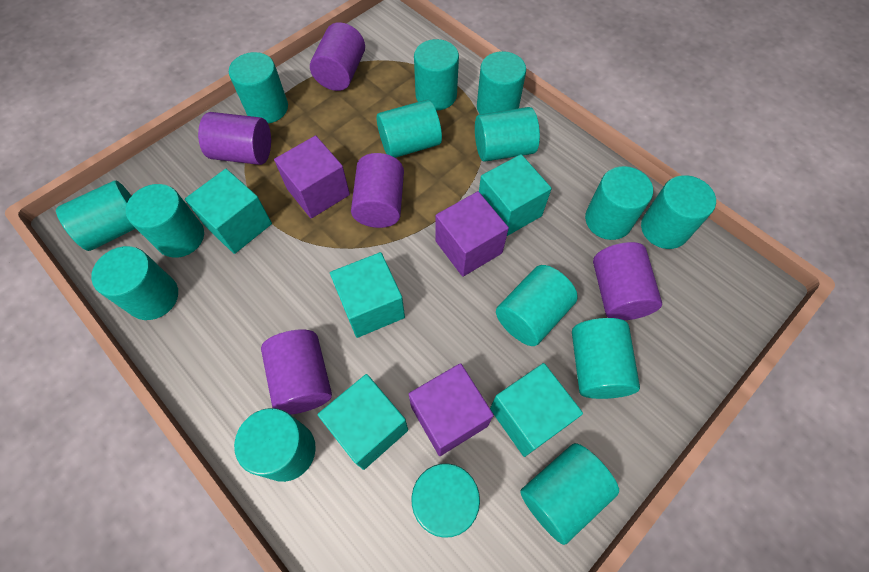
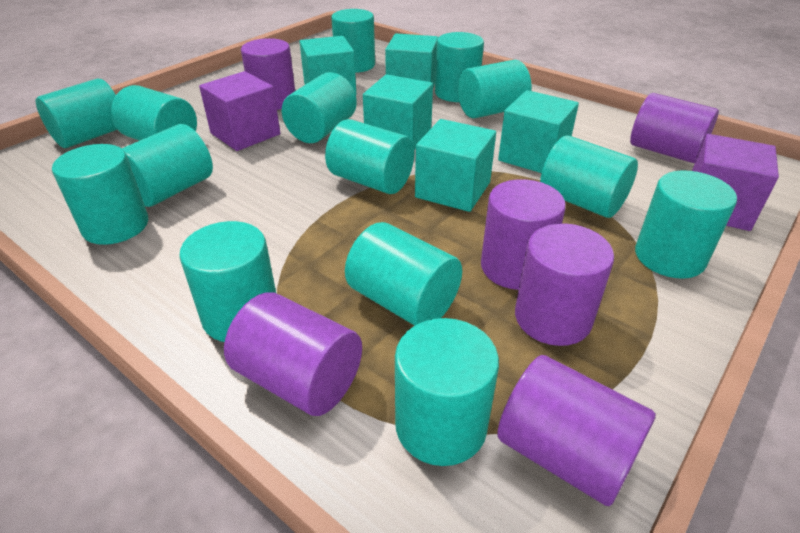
purple cube: [274,135,350,218] [409,363,494,456] [435,191,509,277] = 3 -> [199,71,280,151] [692,134,779,231] = 2
purple cylinder: [198,112,271,165] [261,329,332,415] [310,22,365,91] [351,153,404,228] [593,242,662,320] = 5 -> [224,293,362,416] [241,38,295,110] [481,179,566,290] [497,355,656,506] [515,223,614,346] [630,93,719,163] = 6
turquoise cylinder: [56,180,136,251] [91,246,178,320] [126,184,204,258] [229,52,288,123] [234,408,316,482] [377,100,442,158] [412,463,480,538] [414,39,459,111] [475,107,540,162] [477,51,526,114] [496,265,578,346] [520,443,619,545] [572,318,640,399] [585,166,653,240] [641,175,716,249] = 15 -> [36,78,117,148] [52,144,148,245] [111,85,197,141] [121,124,213,207] [179,221,276,342] [282,72,357,143] [325,119,414,194] [331,9,375,73] [345,222,462,326] [395,318,499,466] [435,32,484,102] [458,60,531,118] [540,135,638,218] [635,170,737,279] = 14

